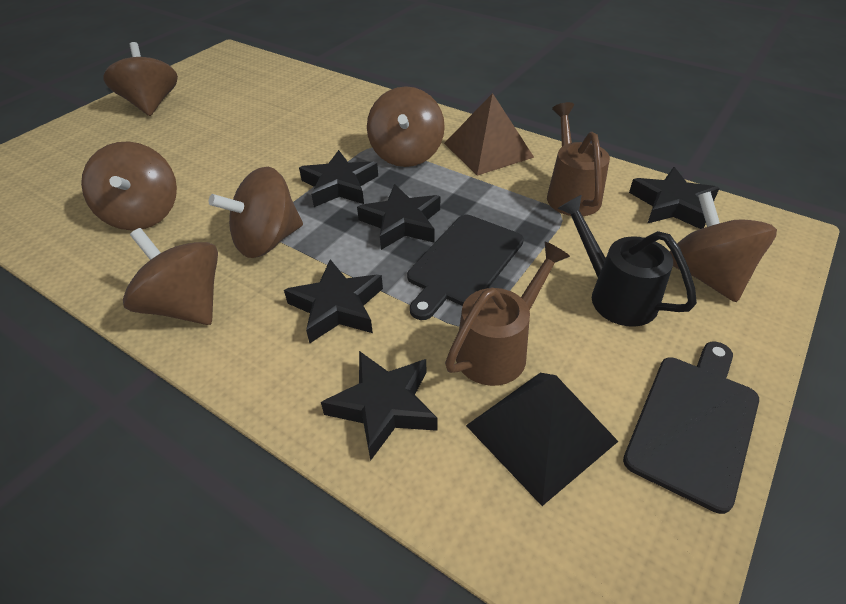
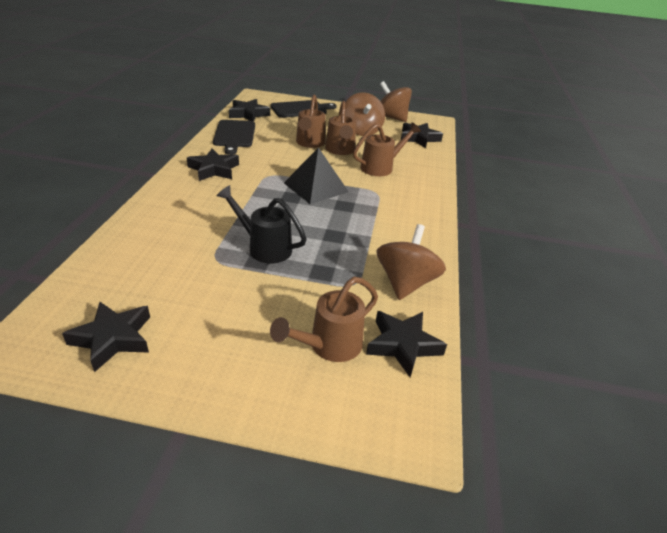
brown pyramid: [444,93,534,176] = 1 -> none = 0
brown spinning top: [81,141,177,231] [103,42,178,116] [123,228,218,325] [209,167,303,258] [367,86,445,167] [670,192,777,302] = 6 -> [345,92,385,136] [377,224,446,300] [380,81,412,122] = 3
brown watering can: [445,242,570,386] [547,102,610,216] = 2 -> [270,277,378,362] [296,94,326,148] [325,101,356,155] [353,122,421,176] = 4

